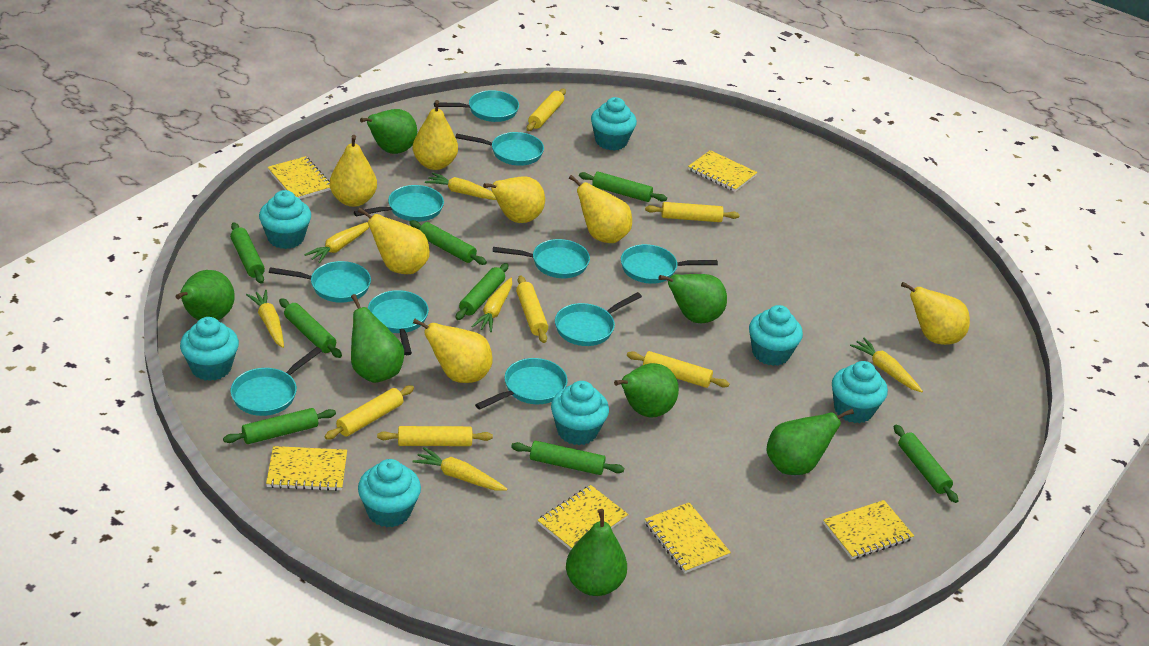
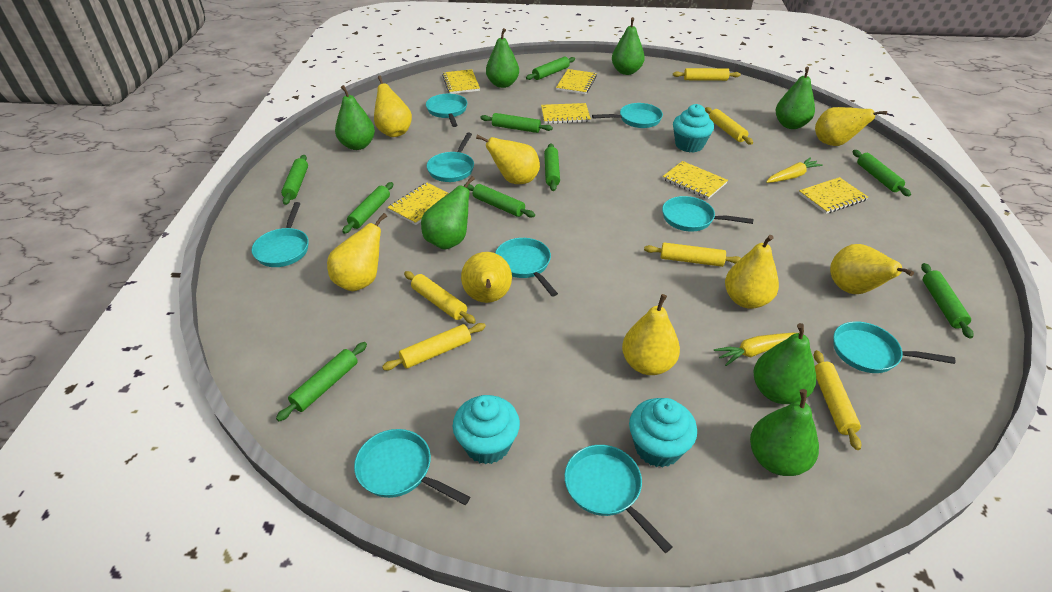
green rolling pin: [223,408,336,444] [230,222,265,284] [279,298,342,358] [409,220,487,265] [456,263,508,320] [511,441,624,475] [579,172,667,202] [894,425,959,503] = 8 -> [276,342,367,421] [281,155,308,205] [342,182,393,234] [464,184,535,218] [480,113,553,133] [526,57,575,80] [544,143,560,191] [853,150,911,196] [921,263,973,338] = 9
turquoise cupcake: [180,317,239,381] [259,190,311,249] [358,459,421,527] [551,381,609,445] [591,97,637,151] [749,305,803,366] [832,361,888,423] = 7 -> [453,395,520,464] [629,398,697,468] [673,104,714,153] = 3
turquoise pan: [230,347,322,416] [269,261,371,303] [354,185,444,222] [368,290,429,355] [434,90,519,122] [455,132,544,166] [475,358,568,410] [493,239,590,278] [555,292,642,346] [621,244,718,284] = 10 -> [252,202,309,267] [354,429,470,505] [426,94,467,127] [427,132,474,182] [495,238,558,297] [564,445,672,553] [592,103,663,128] [662,196,754,232] [833,321,955,373] = 9
yellow carrot: [246,290,284,348] [305,222,369,264] [413,447,507,491] [425,173,496,200] [471,278,512,332] [850,338,923,392] = 6 -> [714,333,795,366] [766,157,823,183] = 2
yellow pear: [330,135,377,207] [358,208,430,274] [413,100,458,170] [413,318,492,383] [483,176,545,223] [569,175,632,243] [901,282,970,345] = 7 -> [327,213,387,291] [374,76,412,137] [461,252,512,303] [476,135,540,184] [622,294,680,375] [725,235,779,309] [815,107,887,146] [830,244,914,294] = 8

